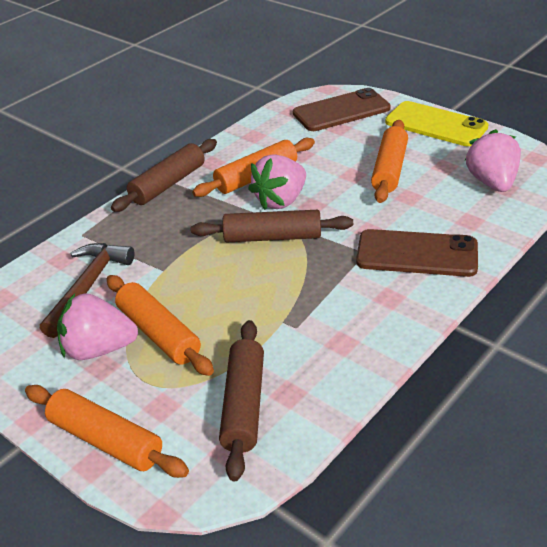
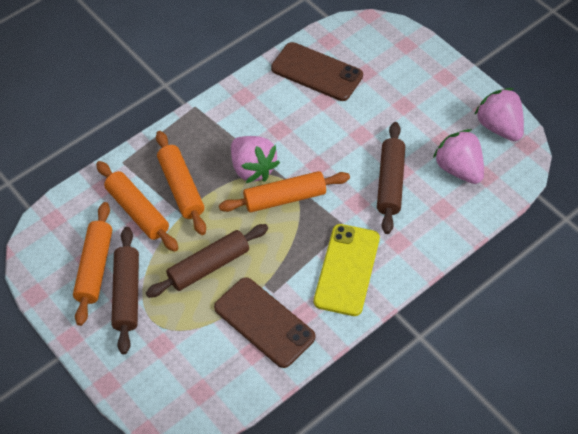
brown hammer: [40,243,135,338] = 1 -> none = 0

